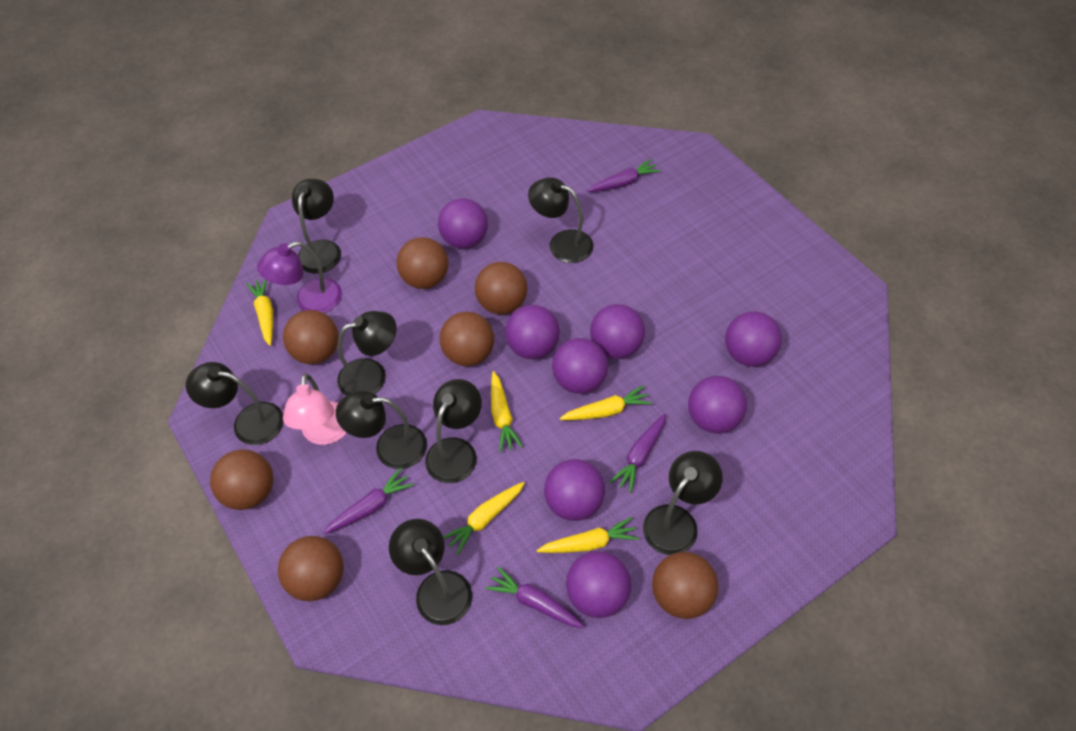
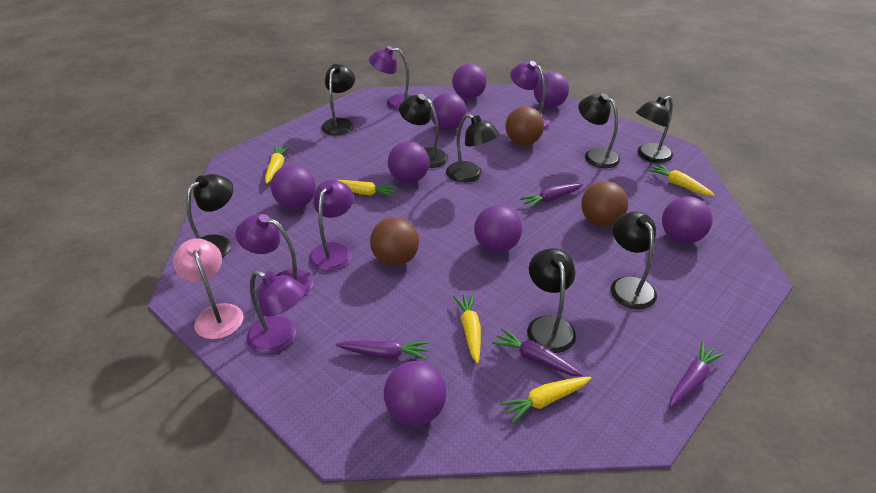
brown ball: [210,449,273,510] [278,536,344,601] [283,310,339,364] [397,237,448,289] [440,312,494,366] [475,262,527,315] [652,552,718,619] = 7 -> [370,217,419,266] [505,106,544,145] [581,181,628,227] = 3
purple lamp: [257,241,342,313] = 1 -> [235,214,314,297] [247,270,306,354] [309,179,353,271] [369,46,412,109] [510,61,551,129] = 5

